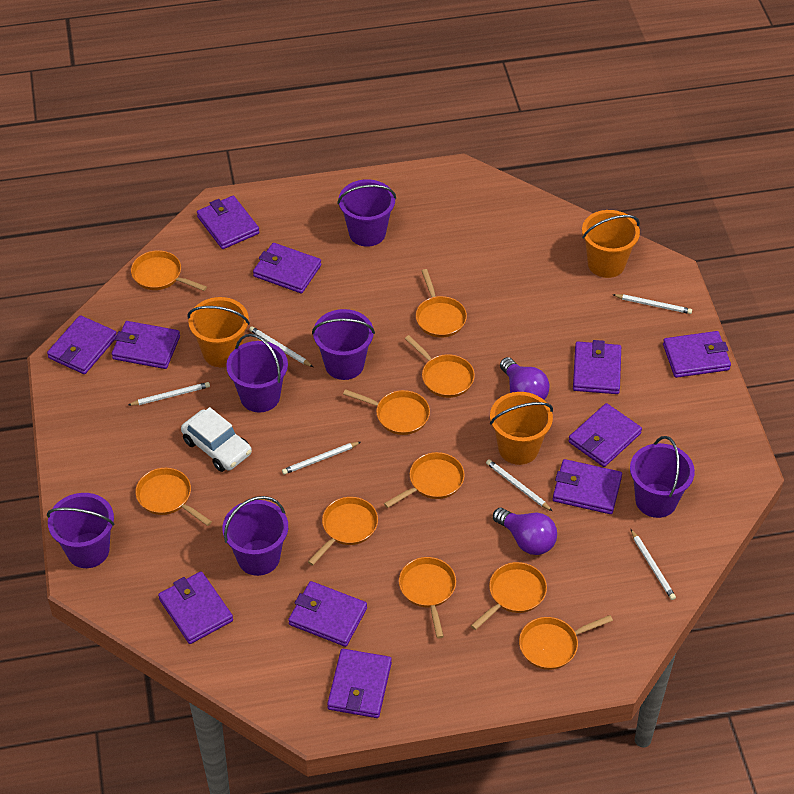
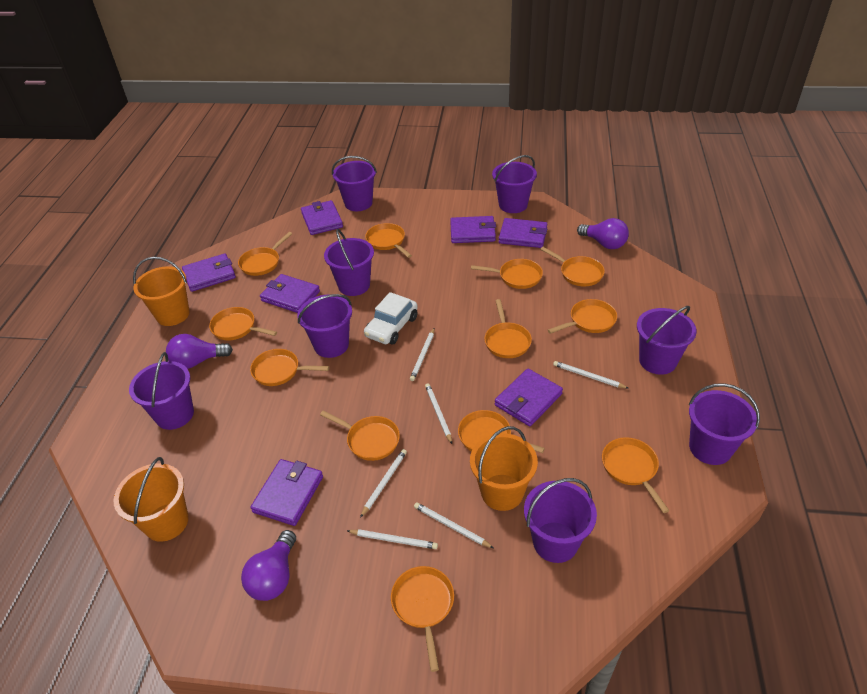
orange pan: [131,250,207,291] [135,468,212,526] [308,497,378,565] [343,389,430,435] [384,452,465,508] [399,557,456,638] [405,335,475,398] [416,269,467,338] [471,562,547,630] [519,615,613,670] = 10 -> [209,307,277,341] [238,232,292,276] [250,349,329,386] [320,411,400,461] [365,223,412,258] [391,566,454,672] [458,410,545,453] [471,259,543,289] [484,299,532,358] [540,247,605,287] [548,299,617,334] [602,437,670,513] = 12
purple bucket: [47,493,114,568] [223,496,288,576] [226,334,288,412] [312,309,375,380] [337,179,396,247] [630,436,695,518] = 6 -> [129,352,194,430] [297,294,352,358] [324,229,374,296] [332,156,377,211] [492,155,537,213] [524,478,597,563] [637,306,697,375] [689,383,760,465] = 8
purple light bulb: [493,508,557,555] [500,357,549,400] = 2 -> [166,334,233,369] [241,530,296,601] [577,218,629,249] = 3
purple wallet: [47,315,116,374] [112,321,180,369] [158,571,233,644] [197,196,259,249] [253,243,321,293] [288,581,367,647] [327,649,392,718] [553,459,622,514] [568,403,642,467] [573,340,621,394] [663,331,731,378] = 11 -> [182,253,236,292] [250,459,323,526] [260,274,320,313] [301,200,343,235] [450,216,496,243] [495,368,563,426] [498,218,547,248] = 7

